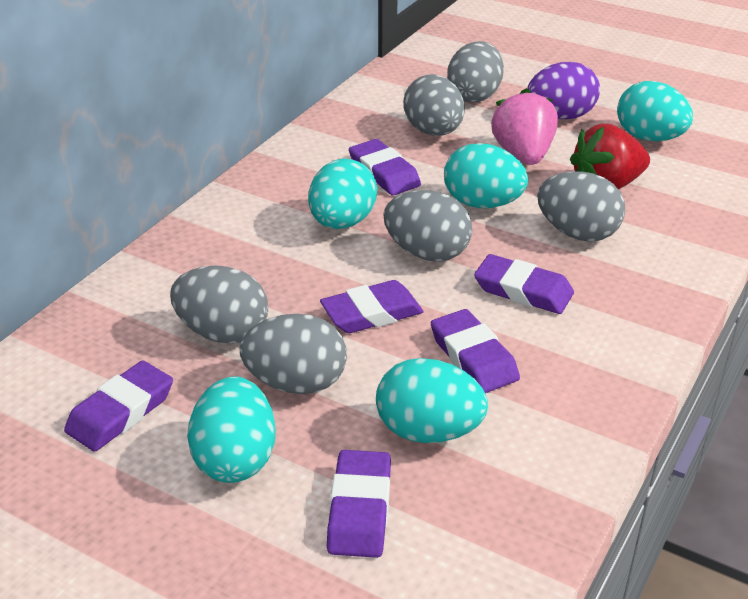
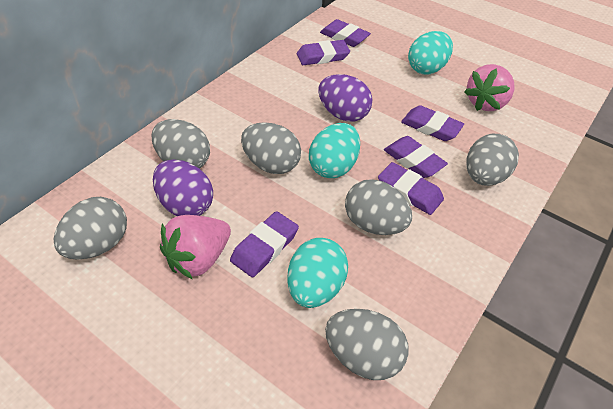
pink strawberry: [491,88,558,165] = 1 -> [160,215,231,279] [464,64,514,111] = 2
purple egg: [527,62,600,119] = 1 -> [153,159,213,216] [318,74,373,122] = 2
red strawberry: [570,124,650,189] = 1 -> none = 0
turquoise egg: [187,376,276,483] [308,159,377,229] [376,358,488,443] [444,143,528,208] [617,81,693,141] = 5 -> [287,238,348,308] [309,123,360,178] [408,31,453,74] = 3

